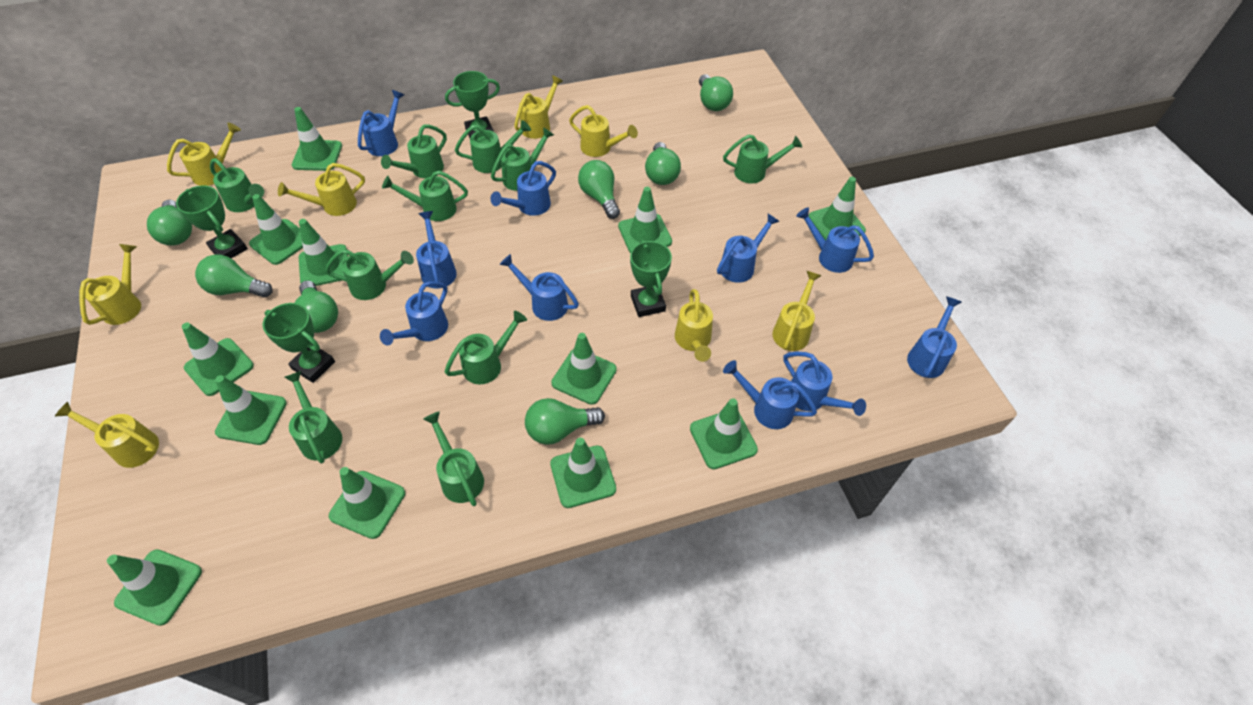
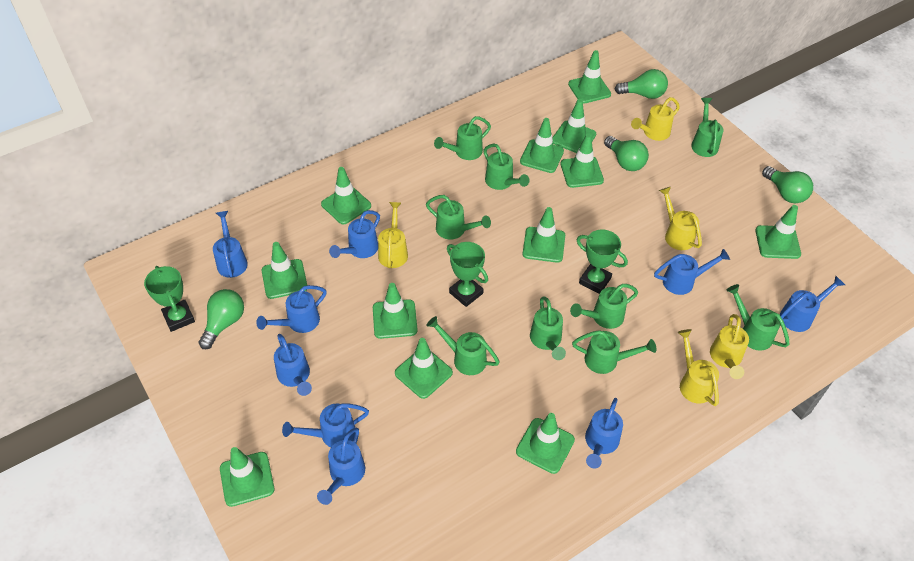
blue watering can: [358,90,404,156] [380,281,448,345] [416,211,457,289] [490,161,556,216] [500,254,579,321] [717,214,780,283] [723,360,817,429] [783,352,866,416] [796,207,874,273] [907,297,962,378] = 10 -> [213,211,248,278] [256,285,327,333] [274,334,312,396] [282,403,369,447] [317,427,365,505] [329,210,380,258] [585,398,623,469] [654,249,730,295] [780,276,845,332] = 9
green light bulb: [147,200,192,245] [195,255,273,298] [295,280,338,333] [525,398,605,445] [578,160,620,219] [645,142,681,185] [699,74,733,111] = 7 -> [198,289,244,349] [604,136,649,171] [614,69,668,99] [762,166,813,203] = 4
green trophy: [176,186,248,258] [263,303,335,383] [445,71,500,138] [630,239,672,317] = 4 -> [144,266,195,332] [447,242,488,307] [577,230,628,294] = 3
green watering can: [210,158,264,212] [284,371,342,463] [325,249,414,300] [381,124,447,179] [382,171,468,221] [423,411,484,506] [445,311,527,384] [455,120,531,173] [491,127,554,191] [723,135,802,184] = 10 -> [426,195,491,240] [426,316,500,375] [434,116,491,160] [483,143,530,190] [530,296,566,360] [570,284,638,329] [572,330,657,374] [691,98,723,157] [726,284,789,351] = 9
yellow watering can: [55,401,159,468] [80,244,141,325] [167,122,241,186] [278,163,365,216] [514,75,563,139] [569,105,638,157] [675,289,713,362] [772,271,821,351] = 8 -> [378,202,408,268] [631,97,680,141] [659,187,702,250] [678,329,719,406] [710,314,749,379] = 5

